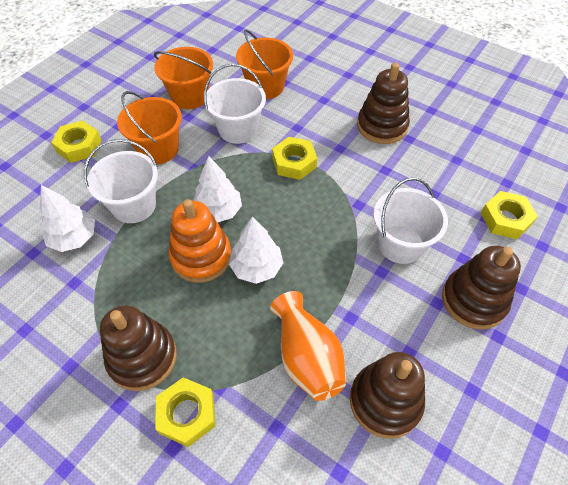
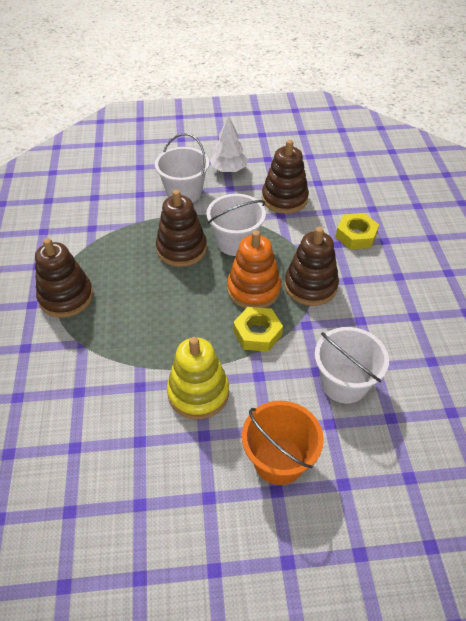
orange bucket: [117,91,182,164] [154,47,213,109] [236,29,293,99] = 3 -> [242,401,324,485] = 1
orange vase: [270,291,346,401] = 1 -> none = 0
white tree: [40,185,95,252] [193,156,242,223] [229,216,283,284] = 3 -> [210,115,248,173] = 1
yellow nut: [51,121,102,163] [156,377,216,447] [272,137,317,180] [481,191,538,239] = 4 -> [233,307,283,352] [336,213,379,249] = 2
yellow stacking toy: none = 0 -> [167,337,229,420] = 1

